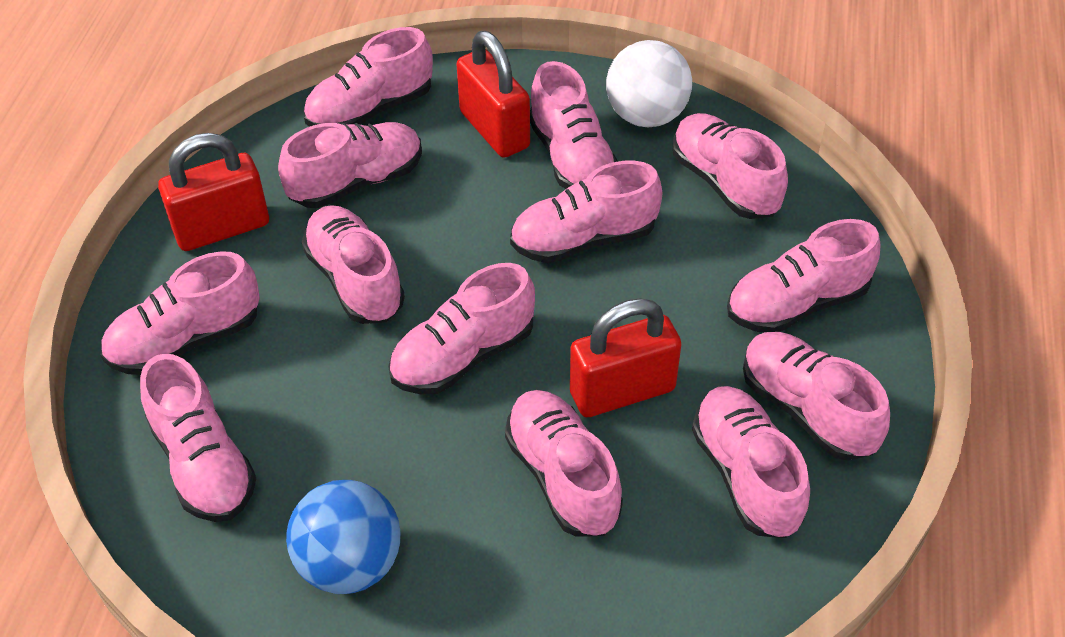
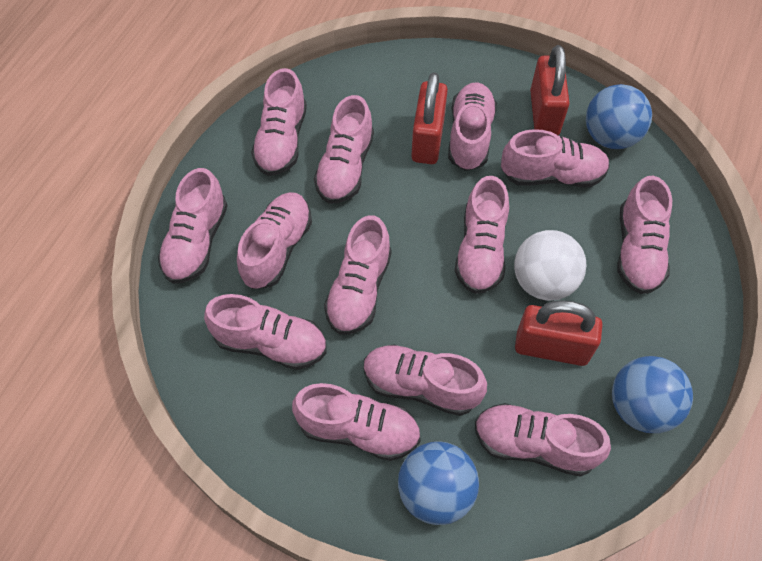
blue ball: [286,480,400,594] = 1 -> [398,441,479,525] [586,84,652,149] [612,356,693,433] = 3

